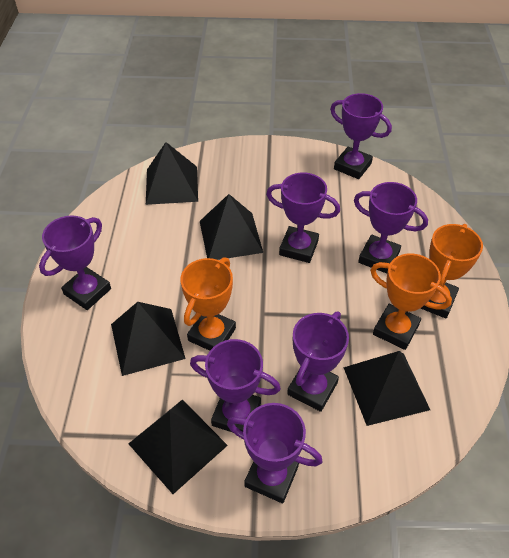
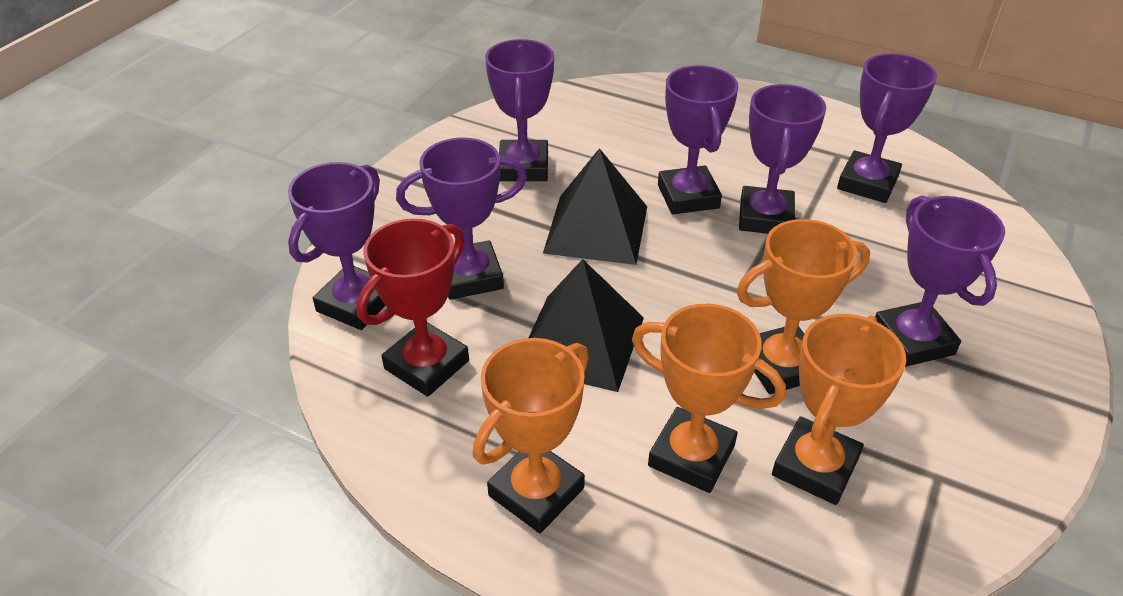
black pyramid: [111,302,186,376] [128,399,228,494] [146,142,198,205] [200,194,263,260] [343,351,430,426] = 5 -> [528,259,644,392] [543,148,647,265] = 2
orange trophy: [180,257,236,351] [370,254,452,350] [421,224,483,318] = 3 -> [473,338,589,533] [632,304,786,493] [737,219,870,394] [772,314,906,505] = 4
red trophy: none = 0 -> [357,219,469,397] = 1

